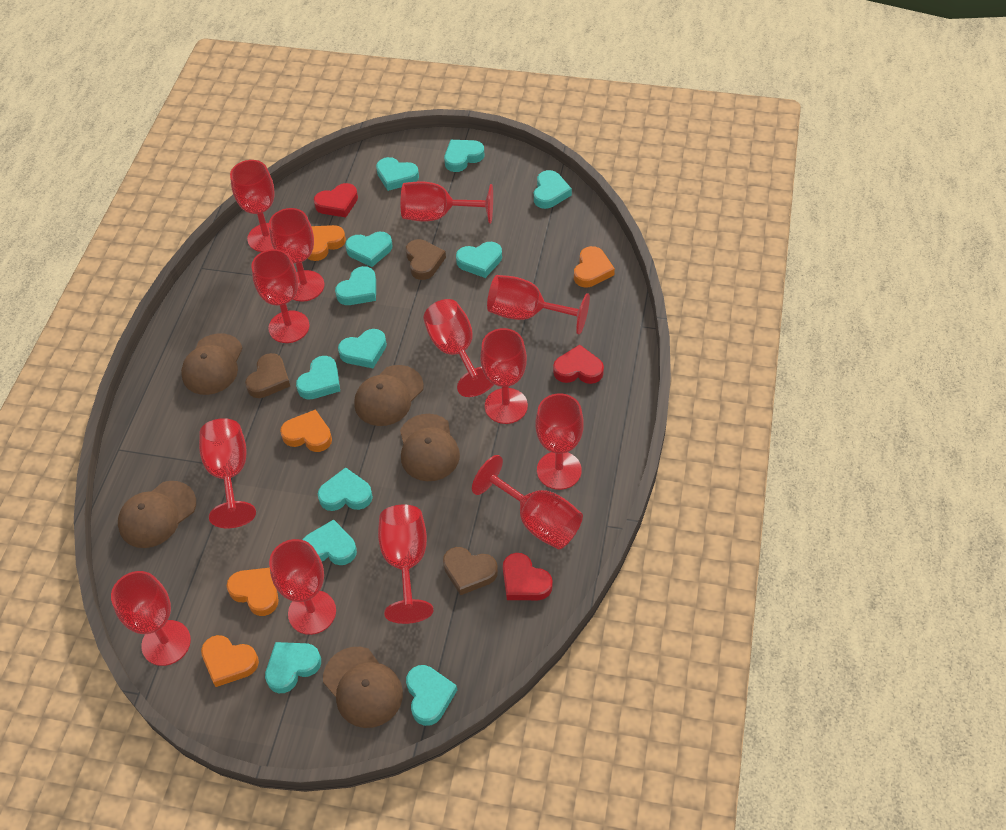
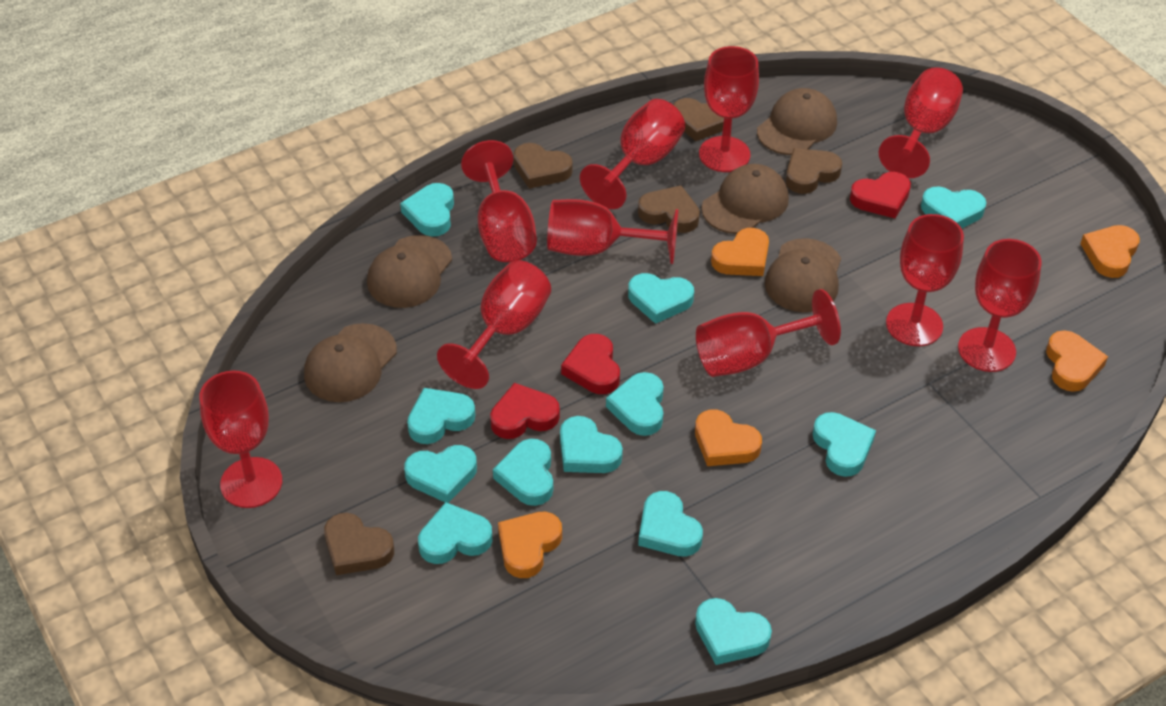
brown heart: [245,353,290,398] [406,239,446,280] [443,547,498,595] = 3 -> [324,513,394,575] [513,143,573,189] [638,185,700,233] [673,98,724,141] [786,148,842,194] = 5
red goblet: [111,571,191,666] [199,418,256,528] [230,160,275,252] [251,249,310,343] [269,208,324,302] [269,539,336,635] [378,505,434,624] [401,181,493,224] [423,299,494,397] [472,455,583,550] [480,328,528,424] [487,275,590,335] [535,393,584,490] = 13 -> [199,370,282,508] [437,260,551,389] [461,140,537,262] [547,199,679,264] [580,99,685,209] [696,289,841,377] [699,46,759,172] [879,67,963,178] [886,214,964,346] [958,239,1042,372] = 10

